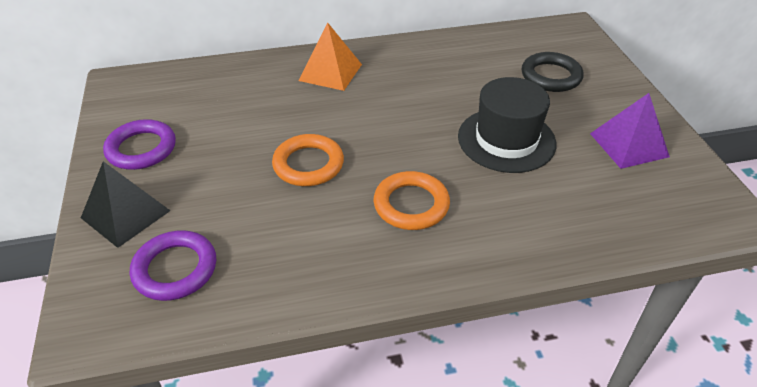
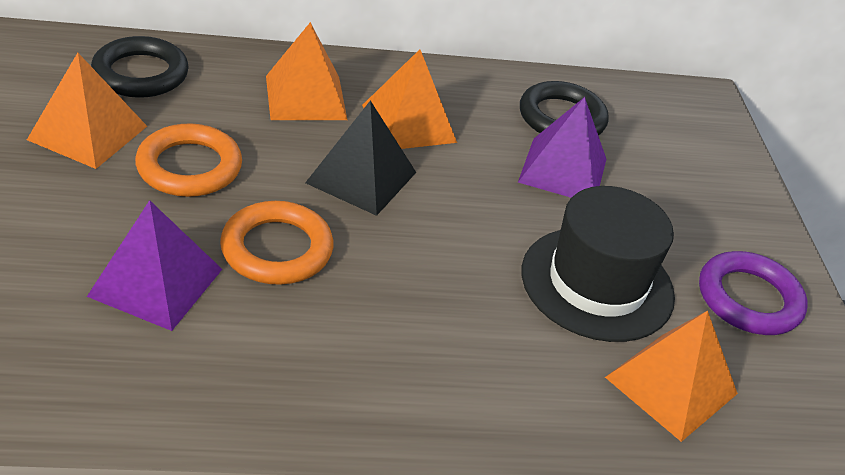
black ring: [522,52,584,92] = 1 -> [91,36,189,98] [520,81,609,136] = 2
orange pyramid: [299,22,362,91] = 1 -> [27,53,147,169] [266,22,347,120] [362,49,457,149] [605,311,738,442] = 4
purple pyramid: [590,93,670,169] = 1 -> [87,200,222,331] [518,97,606,198] = 2
purple ring: [103,119,176,170] [130,230,216,301] = 2 -> [699,251,807,335] = 1

